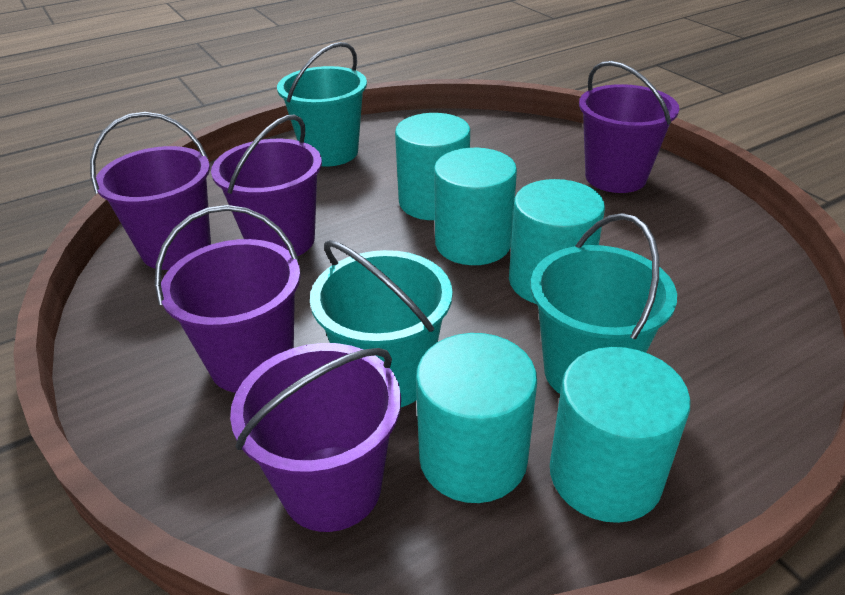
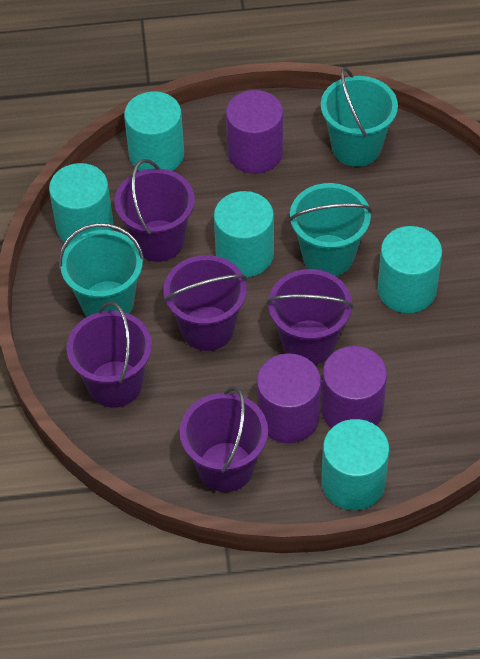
purple cylinder: none = 0 -> [226,90,283,174] [257,353,321,443] [321,346,387,428] = 3

